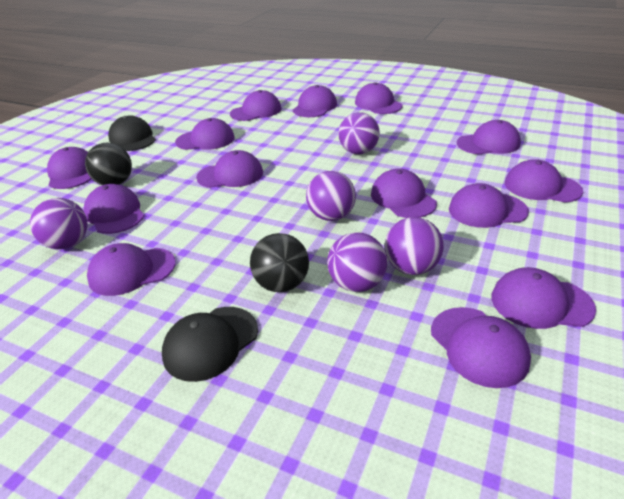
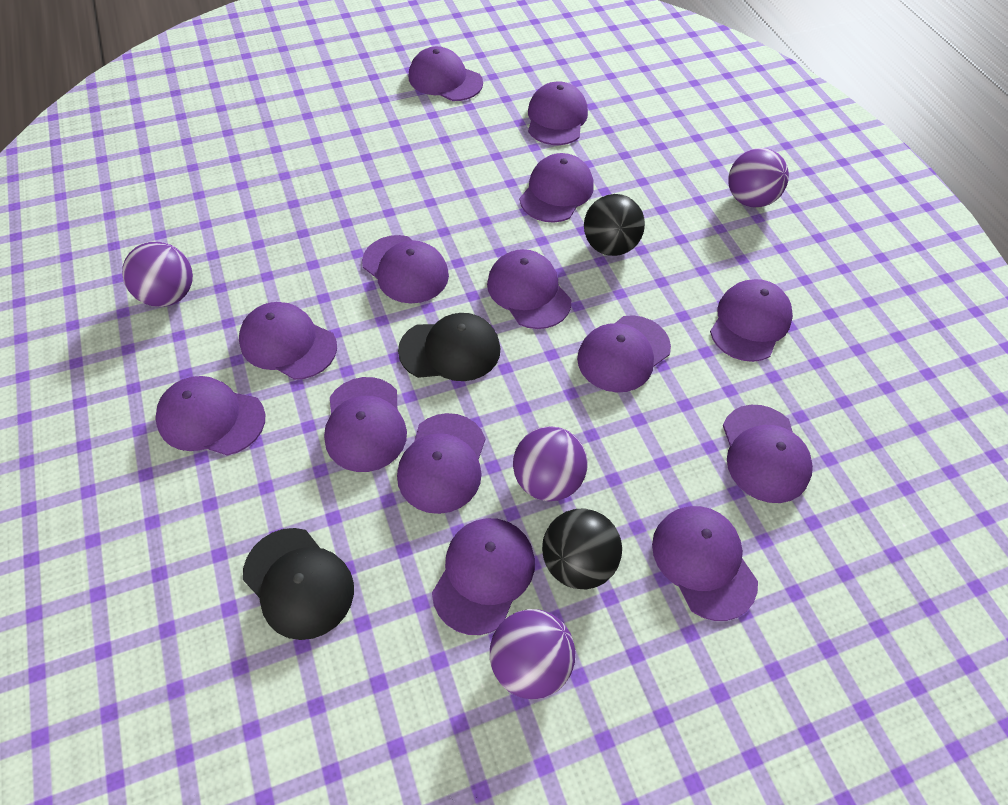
purple ball: [30,198,87,249] [306,171,356,221] [327,233,387,292] [339,112,380,154] [385,217,444,275] = 5 -> [122,242,193,307] [490,609,575,699] [513,426,588,501] [728,148,789,207] = 4

